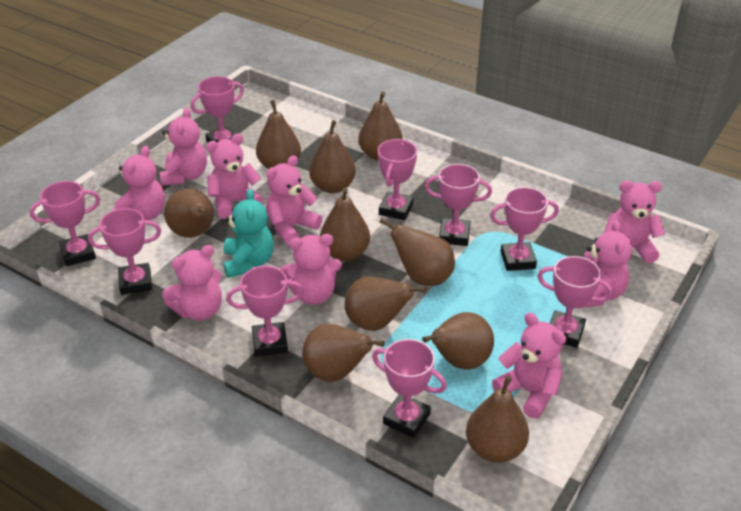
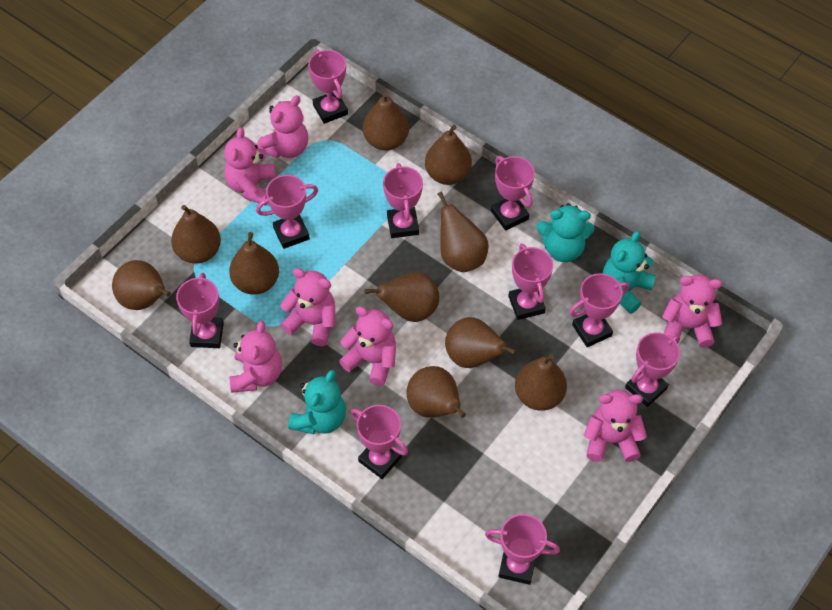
pink teddy bear: [113,146,165,220] [160,108,207,186] [162,245,222,321] [206,134,264,219] [266,155,322,245] [280,234,342,305] [492,313,566,419] [579,220,632,308] [604,180,665,263] = 9 -> [224,127,276,206] [229,321,282,393] [257,95,308,158] [280,268,335,346] [339,306,396,386] [584,390,647,462] [662,275,722,348] = 7
pink trophy: [29,181,100,266] [88,208,161,295] [190,76,244,142] [226,266,304,357] [372,339,447,438] [378,139,417,220] [424,164,492,246] [490,187,559,271] [537,256,613,348] = 9 -> [176,273,224,348] [256,175,318,249] [308,49,348,124] [351,405,408,479] [383,163,423,238] [485,514,560,585] [491,156,535,231] [508,243,553,320] [569,273,629,347] [625,332,680,407] = 10
turquoise teddy bear: [223,189,274,278] = 1 -> [288,370,346,434] [537,203,594,262] [603,231,656,314] = 3

